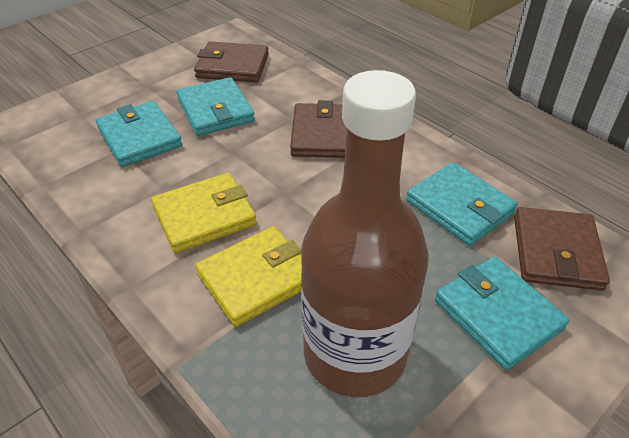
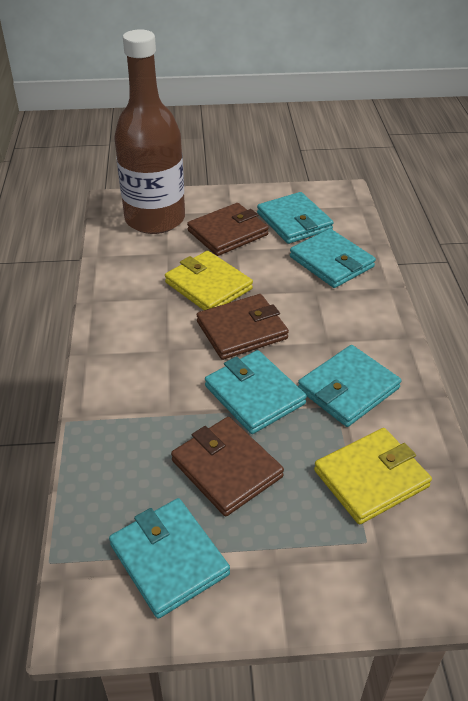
turquoise wallet: [96,101,182,167] [176,77,255,136] [406,162,518,246] [435,256,569,370] = 4 -> [109,498,230,619] [205,350,307,434] [257,192,333,244] [290,229,376,288] [298,345,402,427] = 5

